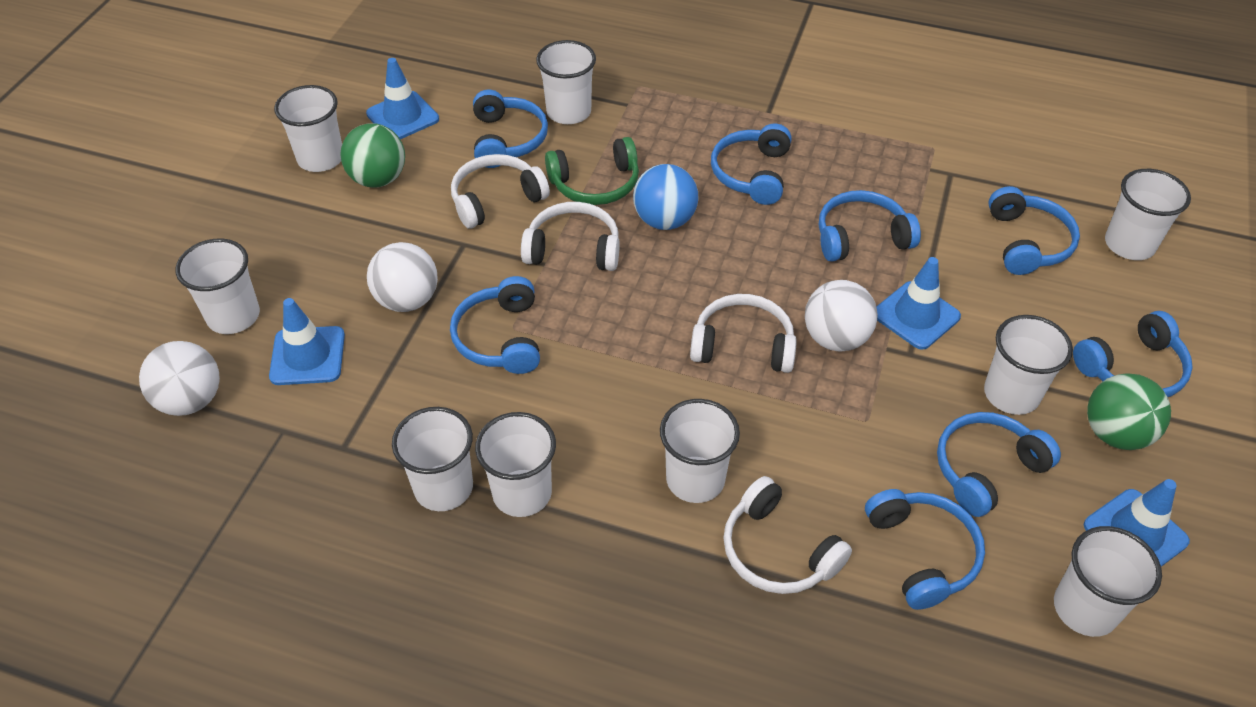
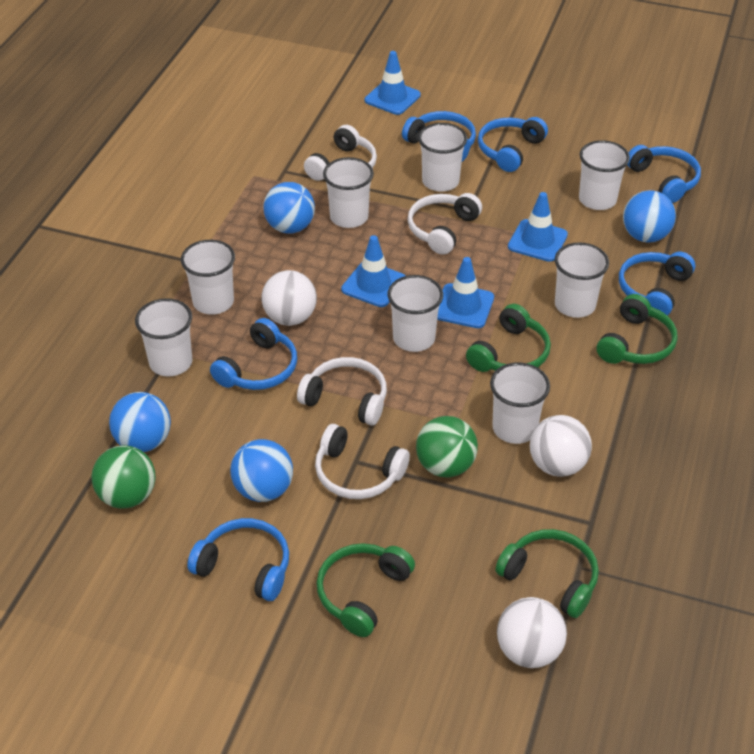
blue ball: [633,164,698,230] = 1 -> [109,392,171,452] [230,439,293,502] [263,182,315,233] [623,190,676,243] = 4
blue headphones: [450,276,540,374] [473,89,548,168] [711,124,792,205] [819,190,921,262] [865,489,985,610] [937,412,1061,517] [988,186,1080,275] [1073,311,1193,397] = 8 -> [187,518,289,601] [210,318,297,390] [402,111,476,162] [478,117,548,172] [619,252,695,316] [627,145,701,203] = 6
green headphones: [545,137,639,205] = 1 -> [316,543,415,637] [466,304,551,372] [495,529,599,618] [597,294,678,364] = 4
white cup: [176,238,260,334] [274,85,342,172] [392,407,473,511] [475,412,556,517] [536,40,596,124] [660,399,740,503] [984,315,1073,415] [1054,526,1162,637] [1105,169,1191,260] = 9 -> [135,298,192,377] [181,240,235,315] [323,157,374,228] [388,275,443,352] [418,123,467,192] [490,362,550,444] [555,242,609,318] [579,140,630,210] = 8

